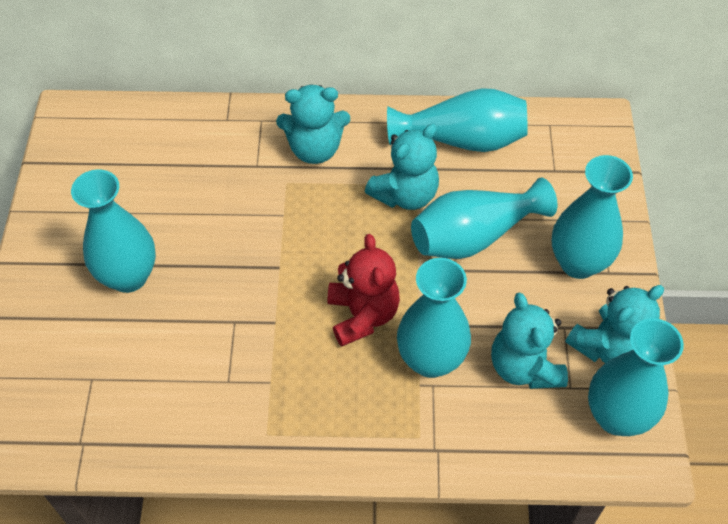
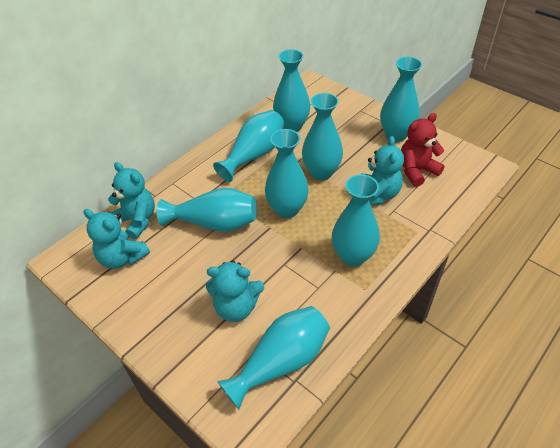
turquoise vase: [71,169,156,293] [387,88,527,152] [397,258,471,378] [411,178,557,259] [552,155,633,279] [588,318,684,436] = 6 -> [157,188,257,232] [213,110,284,182] [217,306,330,410] [265,129,309,218] [273,49,310,132] [302,93,343,180] [332,174,380,266] [380,57,422,142] = 8

